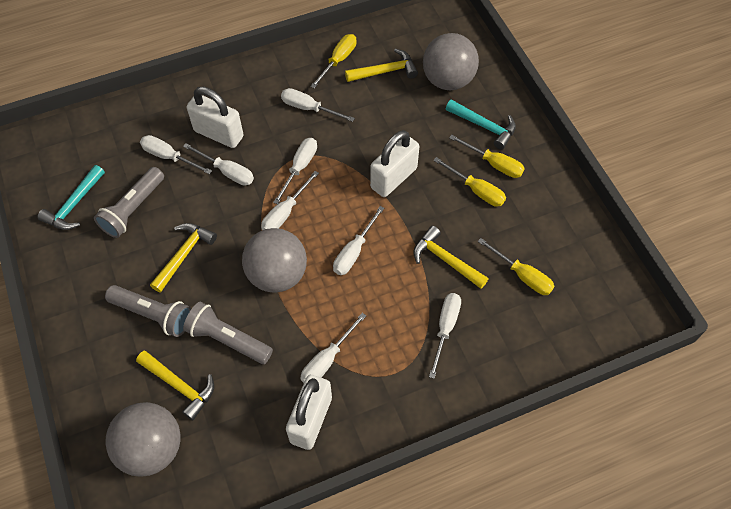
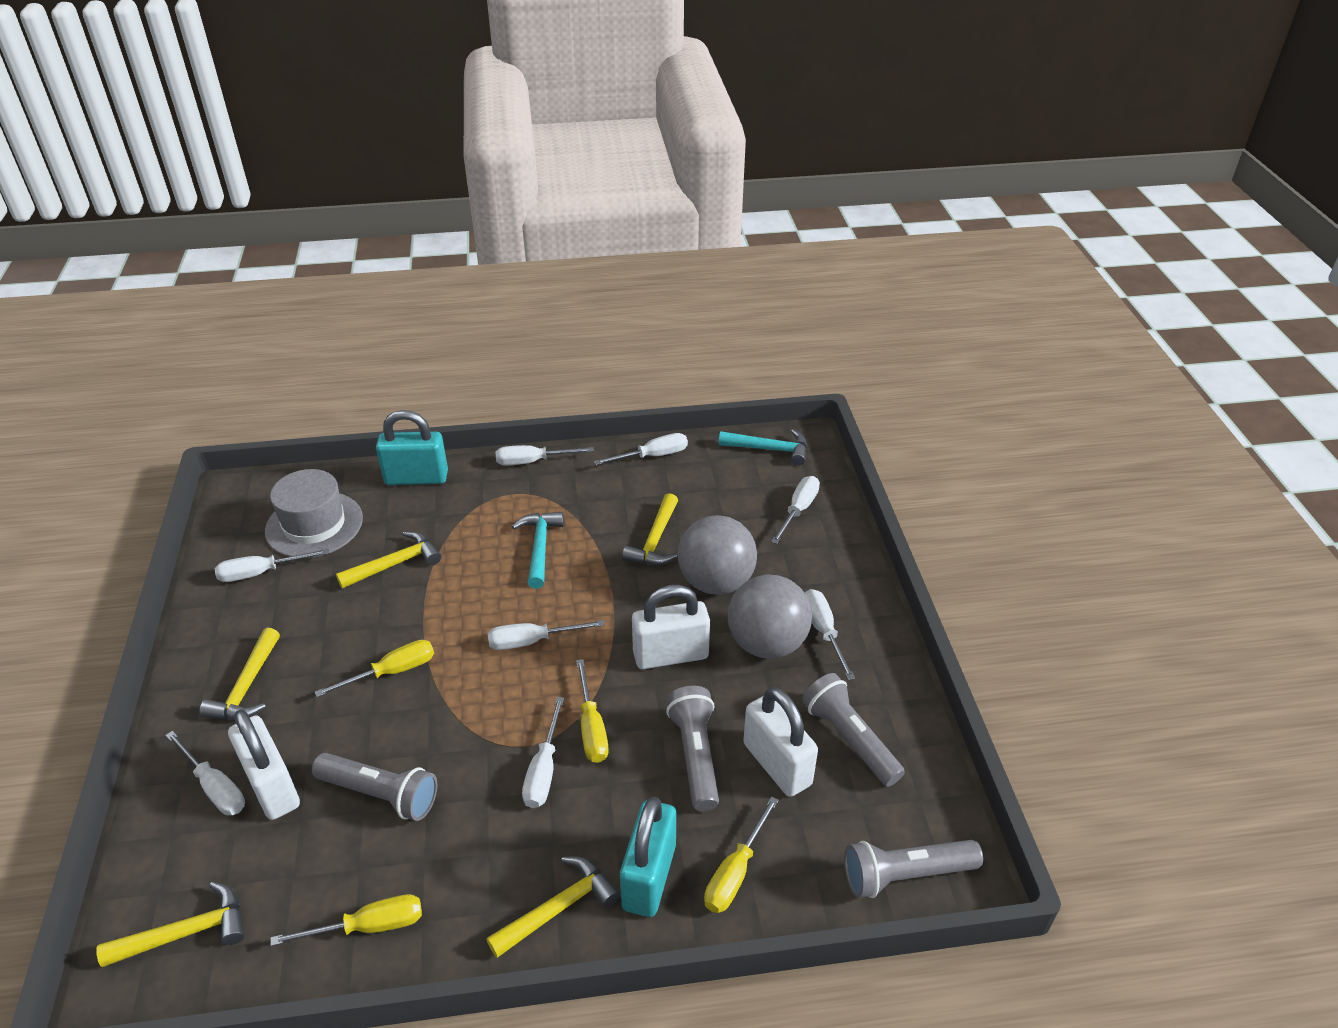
grey ball: [106,402,180,476] [242,228,307,293] [423,33,479,90] = 3 -> [678,515,757,595] [728,574,812,659] = 2
grey flashlight: [94,167,164,238] [105,285,191,337] [183,302,273,364] = 3 -> [312,753,437,821] [666,686,719,811] [802,673,905,787] [844,840,983,898] = 4
grey hat: none = 0 -> [265,469,363,558] = 1
turquoise padlock: none = 0 -> [376,410,448,485] [620,797,676,917] = 2
yellow hammer: [136,351,214,421] [150,223,217,293] [345,49,418,82] [413,226,488,289] = 4 -> [96,882,245,967] [199,628,280,720] [336,531,441,589] [486,857,620,958] [622,493,678,565] = 5

